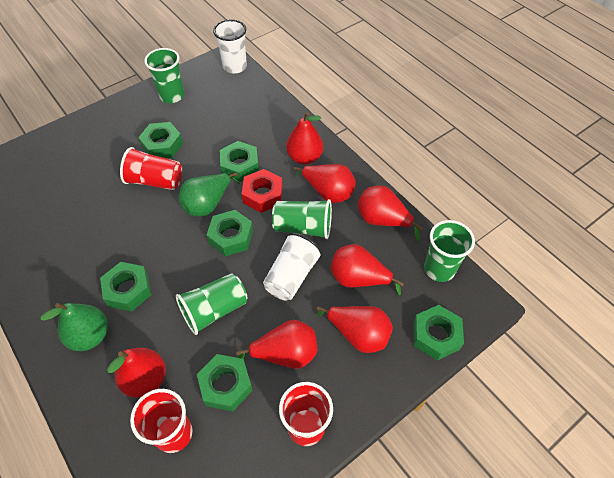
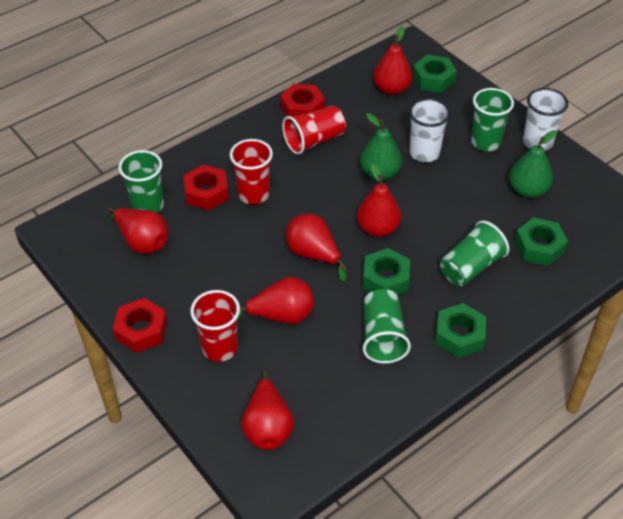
green nut: [100,262,152,312] [138,122,183,158] [197,354,253,411] [206,210,253,256] [220,141,259,182] [413,305,464,360] = 6 -> [363,248,410,295] [412,55,457,93] [435,303,486,358] [514,217,568,266] = 4
red nut: [242,169,283,213] = 1 -> [113,298,167,353] [183,165,229,210] [280,84,325,117] = 3
red pear: [107,348,166,398] [236,320,317,369] [286,112,323,165] [294,164,356,203] [317,306,393,353] [331,244,404,295] [358,186,423,241] = 7 -> [108,208,168,254] [237,277,314,324] [241,371,294,450] [286,214,347,282] [357,163,401,237] [374,26,412,95] = 6

